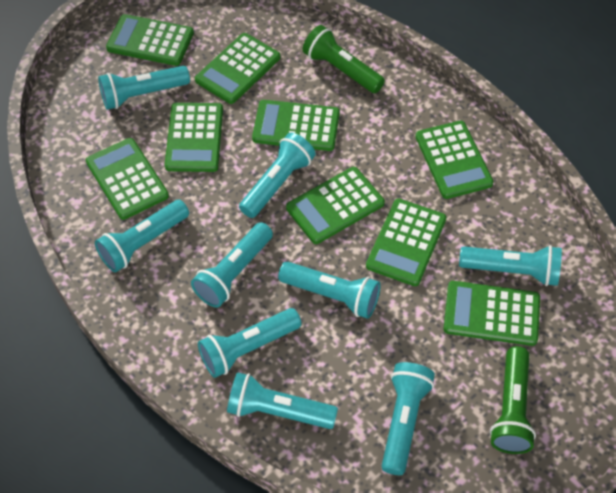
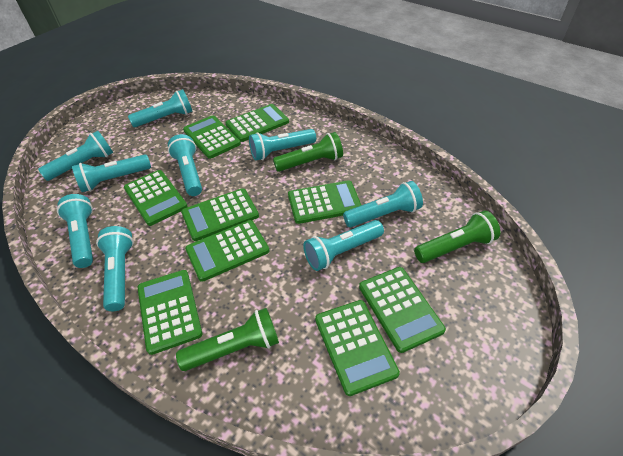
green flashlight: [303,25,385,93] [490,346,536,454] = 2 -> [176,308,279,371] [273,132,343,172] [414,211,500,263] = 3

